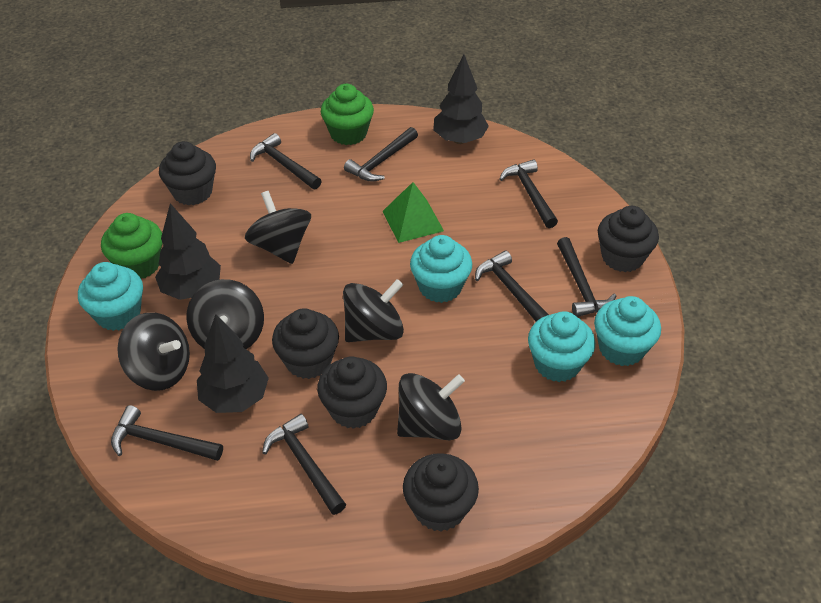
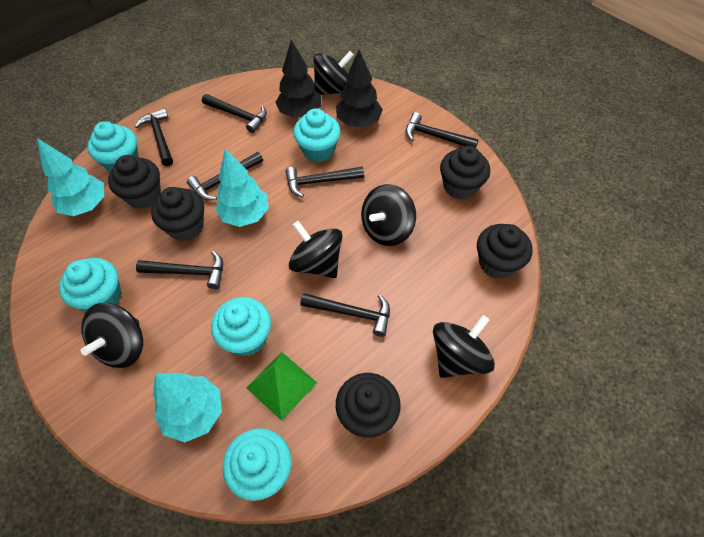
black tree: [155,203,221,300] [197,314,269,413] [433,54,489,144] = 3 -> [275,40,321,118] [336,50,383,127] = 2
green cupcake: [101,213,162,279] [321,84,374,145] = 2 -> none = 0
turquoise cupcake: [78,262,143,331] [410,235,472,303] [528,311,595,382] [594,296,661,366] = 4 -> [59,258,121,311] [87,121,138,172] [211,297,271,356] [223,428,292,501] [293,109,341,162] = 5
turquoise tree: none = 0 -> [37,138,104,216] [153,373,222,442] [215,149,269,227] = 3

